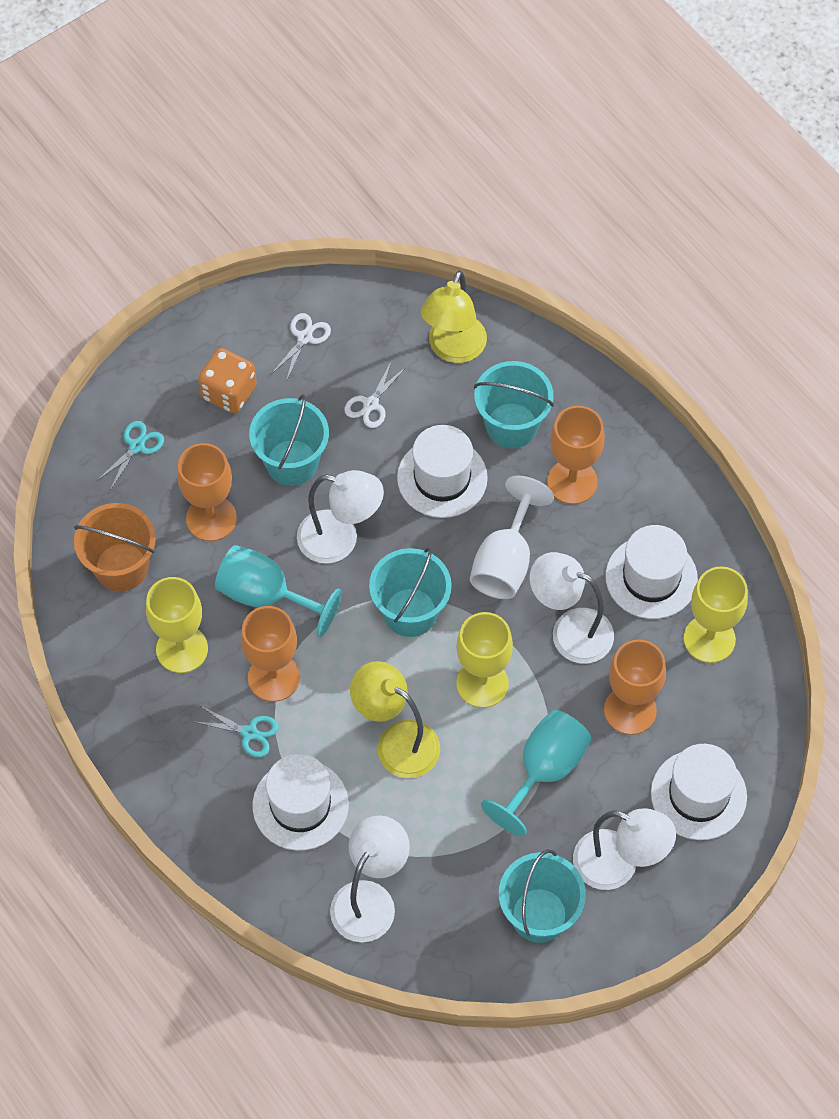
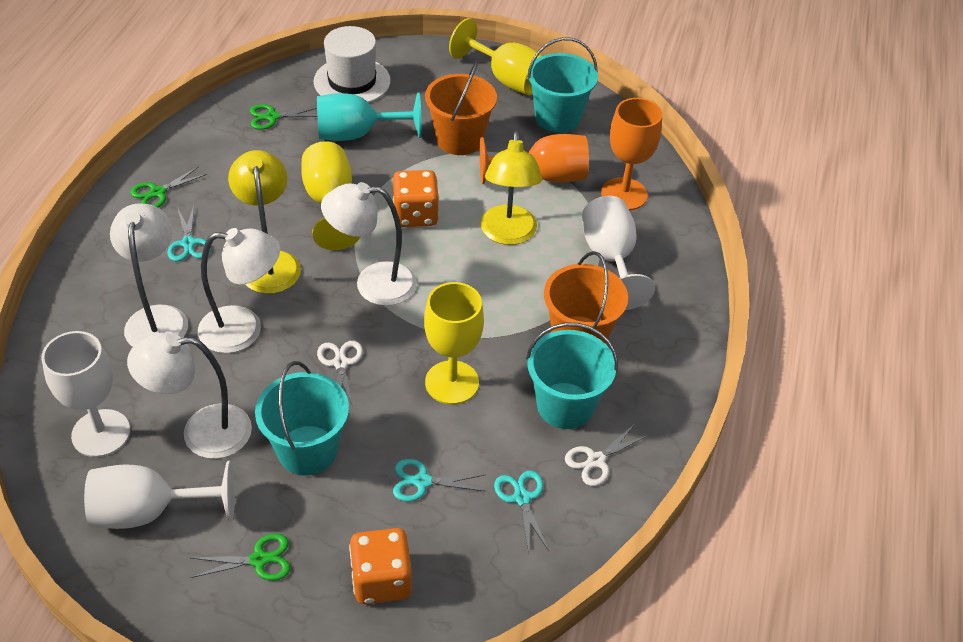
green scissors: none = 0 -> [130,166,207,208] [191,533,290,581] [250,104,317,130] = 3
orange bucket: [74,503,156,591] = 1 -> [425,61,497,155] [544,251,628,344] = 2
orange dice: [198,348,257,414] = 1 -> [349,528,412,604] [393,170,439,227] = 2
orange goblet: [177,443,237,541] [241,606,300,702] [547,406,605,504] [604,639,666,735] = 4 -> [480,134,589,184] [601,98,662,210] = 2
turquoise bucket: [249,394,329,486] [369,548,452,637] [474,361,554,449] [499,849,586,943] = 4 -> [255,361,349,475] [526,323,618,429] [527,37,598,133] = 3
turquoise goblet: [215,545,342,637] [481,710,592,836] = 2 -> [317,92,422,141] = 1
turquoise scissors: [97,421,164,490] [192,706,279,757] = 2 -> [167,205,211,262] [393,459,486,502] [494,470,549,552] = 3
white goblet: [470,476,554,599] = 1 -> [41,331,130,457] [84,461,235,529] [582,196,655,310] = 3
white hat: [252,754,349,851] [397,425,488,518] [605,525,698,619] [651,744,747,840] = 4 -> [314,26,391,103] = 1

